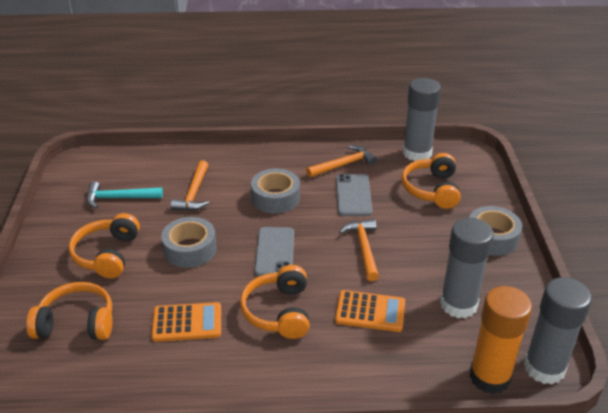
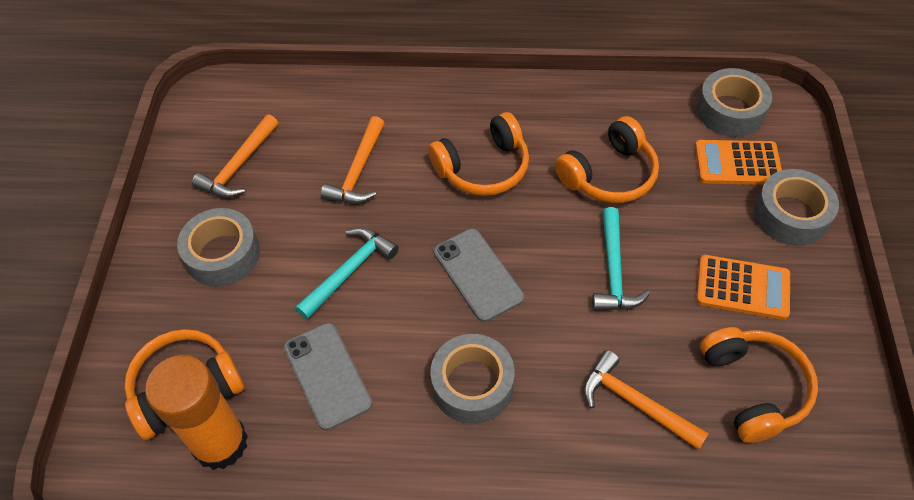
grey glue stick: [403,78,441,161] [440,218,494,318] [524,277,592,385] = 3 -> none = 0
grey tape: [161,217,217,268] [251,168,300,214] [469,206,522,256] = 3 -> [177,208,260,287] [431,334,515,424] [697,68,772,137] [754,169,839,246] = 4
turquoise hammer: [87,181,163,208] = 1 -> [295,228,399,320] [592,207,650,311] = 2

